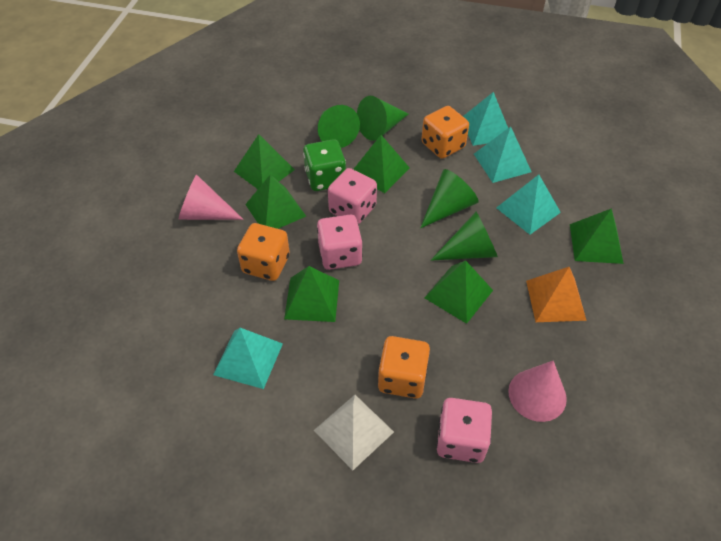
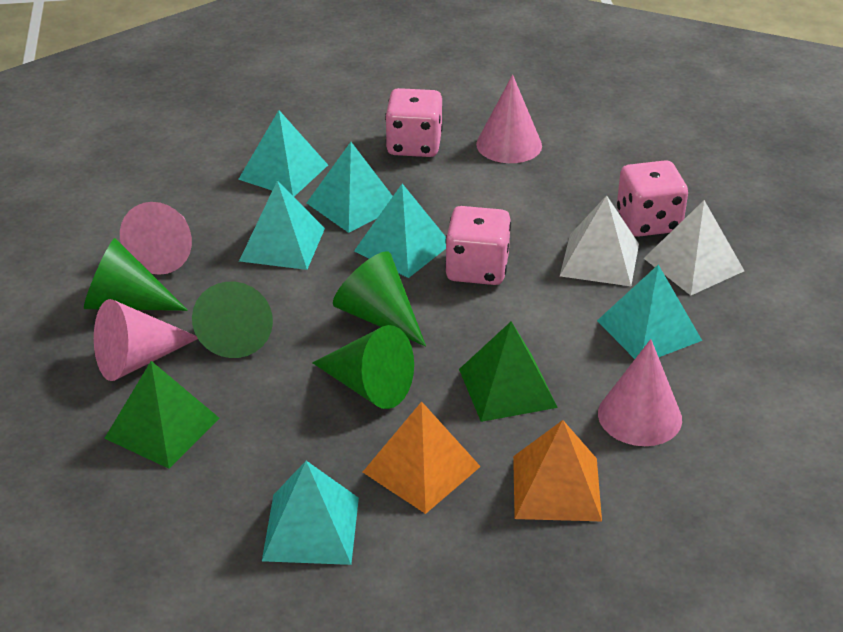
green dice: [303,139,346,191] = 1 -> none = 0
green pyramid: [234,134,295,189] [245,174,306,229] [284,266,339,322] [353,135,410,193] [425,260,493,324] [570,208,624,264] = 6 -> [104,361,220,469] [459,321,558,422] = 2
orange dice: [237,223,290,281] [378,336,430,399] [421,106,469,159] = 3 -> none = 0
orange pyramid: [526,267,587,322] = 1 -> [363,401,481,514] [513,420,602,521] = 2
pink cone: [179,174,244,220] [508,361,567,422] = 2 -> [94,299,198,381] [120,202,192,275] [476,75,542,163] [598,339,682,446] = 4
turquoise pyramid: [213,328,283,389] [463,92,508,146] [474,126,532,183] [496,174,561,235] = 4 -> [238,110,328,197] [239,180,325,270] [262,461,359,565] [307,142,393,233] [354,184,446,278] [597,265,702,359] = 6
white pyramid: [314,395,394,470] = 1 -> [560,195,639,286] [644,200,744,295] = 2

